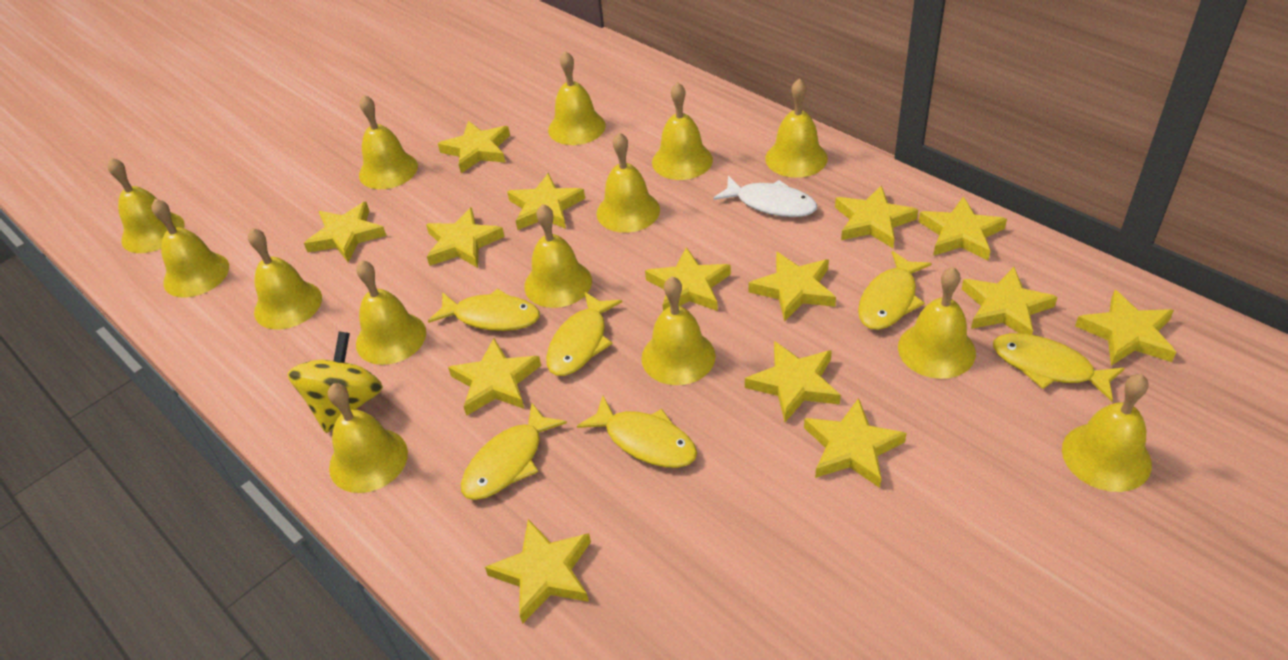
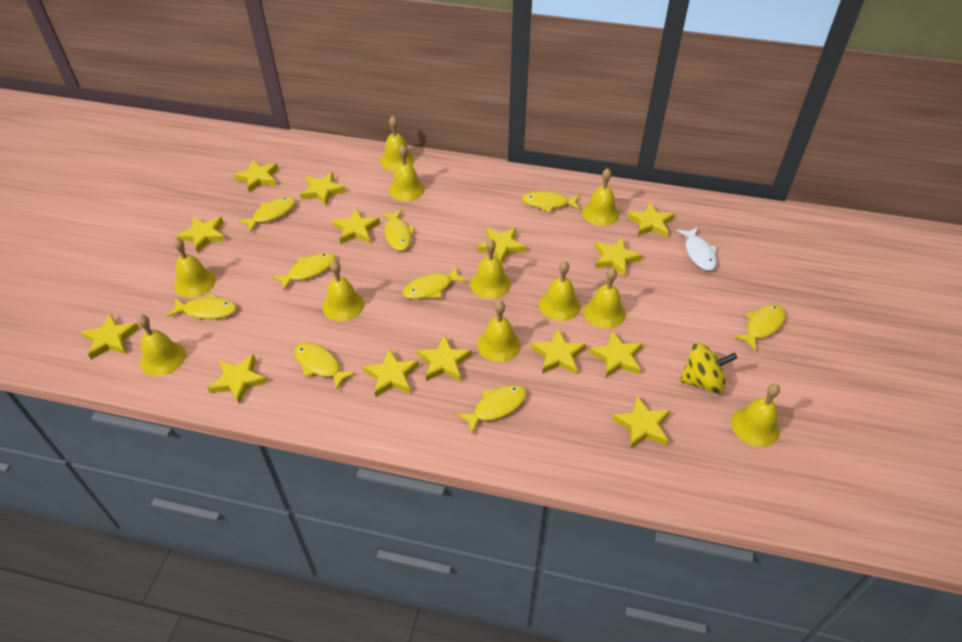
yellow bell: [108,157,185,253] [151,199,229,298] [248,228,322,330] [328,383,408,493] [356,260,426,365] [359,95,418,189] [524,204,592,308] [548,51,606,145] [596,132,660,233] [641,276,716,385] [652,82,713,180] [765,78,827,178] [898,267,976,379] [1062,374,1152,492] = 14 -> [137,314,186,376] [173,238,216,298] [322,261,364,321] [380,116,415,171] [389,144,425,201] [470,239,511,299] [477,301,521,362] [539,261,581,321] [582,168,619,226] [583,268,626,329] [731,384,780,447] = 11
yellow fish: [428,288,540,331] [461,402,567,500] [546,292,622,376] [577,396,697,468] [858,251,932,330] [993,333,1125,401] = 6 -> [167,293,237,319] [238,197,296,232] [273,253,336,290] [294,342,356,391] [381,209,415,251] [403,267,467,299] [456,385,527,434] [521,191,580,212] [733,305,786,351] = 9

